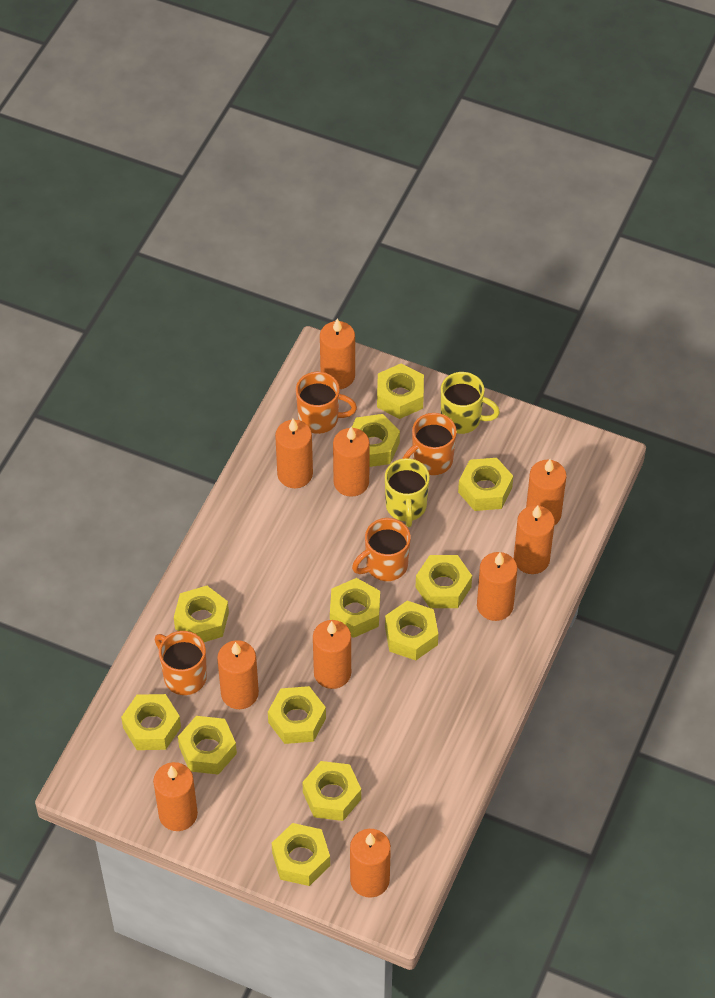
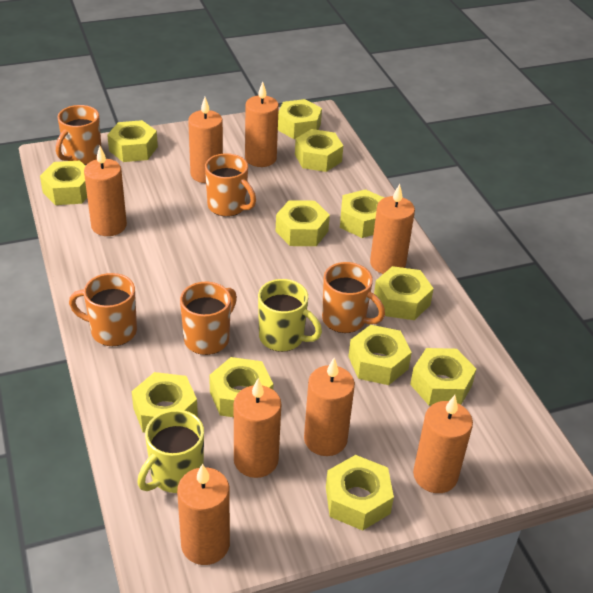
orange candle: [153,762,198,831] [217,640,259,709] [275,419,313,488] [313,620,351,689] [320,318,355,389] [333,427,370,497] [350,829,391,898] [477,552,518,621] [513,505,555,574] [526,459,567,525] = 10 -> [84,146,127,236] [177,463,230,565] [188,97,223,183] [234,378,281,478] [245,82,279,167] [304,358,355,456] [370,184,415,274] [413,395,473,493] = 8
orange mug: [155,631,207,695] [296,372,357,434] [352,518,411,581] [402,413,457,475] = 4 -> [56,105,102,165] [69,273,137,346] [180,282,237,355] [205,153,256,217] [322,262,385,333] = 5

